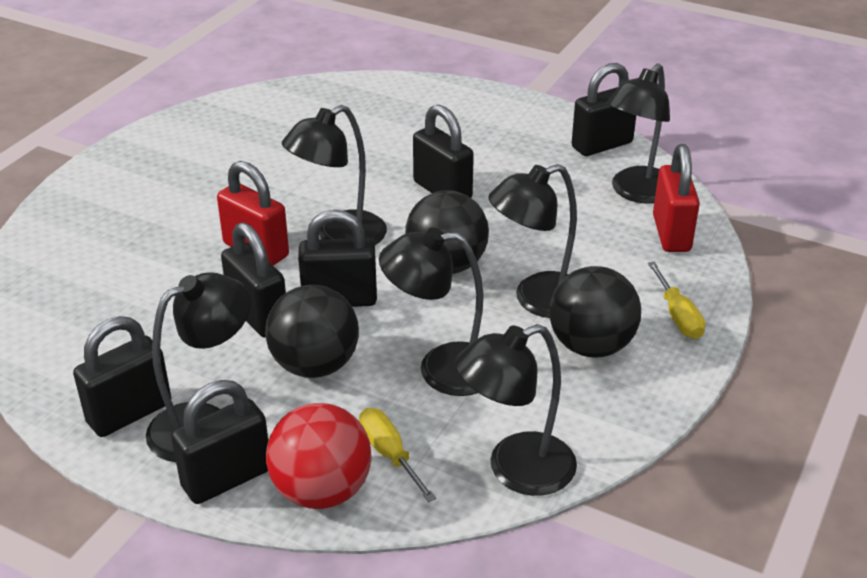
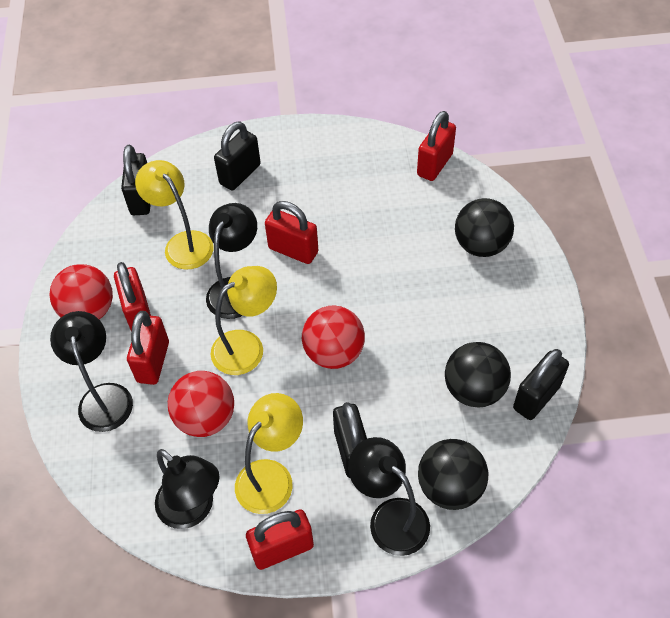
black lamp: [146,272,251,462] [282,105,387,245] [379,227,484,396] [455,324,577,496] [488,164,577,318] [607,63,670,204] = 6 -> [50,311,133,432] [155,449,220,529] [206,203,257,319] [348,437,430,556] = 4
black padlock: [73,316,171,437] [171,380,268,504] [221,222,286,338] [298,210,377,307] [413,105,474,198] [572,63,636,156] = 6 -> [121,145,151,215] [214,121,261,190] [333,402,367,478] [513,349,569,420] = 4
red ball: [266,403,372,509] = 1 -> [50,264,113,319] [168,371,234,437] [302,305,365,369] = 3
red padlock: [217,161,289,266] [653,144,700,252] = 2 -> [114,262,151,332] [127,311,169,385] [246,509,314,570] [265,201,318,264] [417,111,456,181] = 5
yellow lamp: none = 0 -> [135,160,214,269] [211,266,277,375] [235,393,303,514] = 3
yellow screwdriver: [359,408,436,502] [648,262,705,339] = 2 -> none = 0

